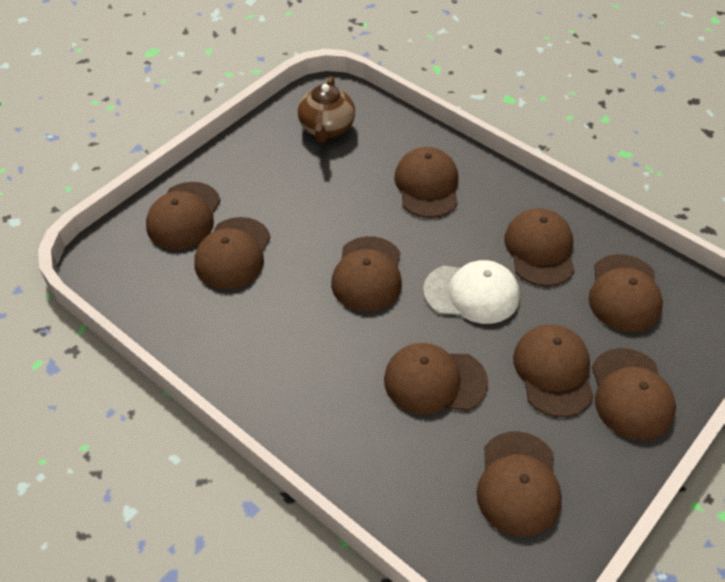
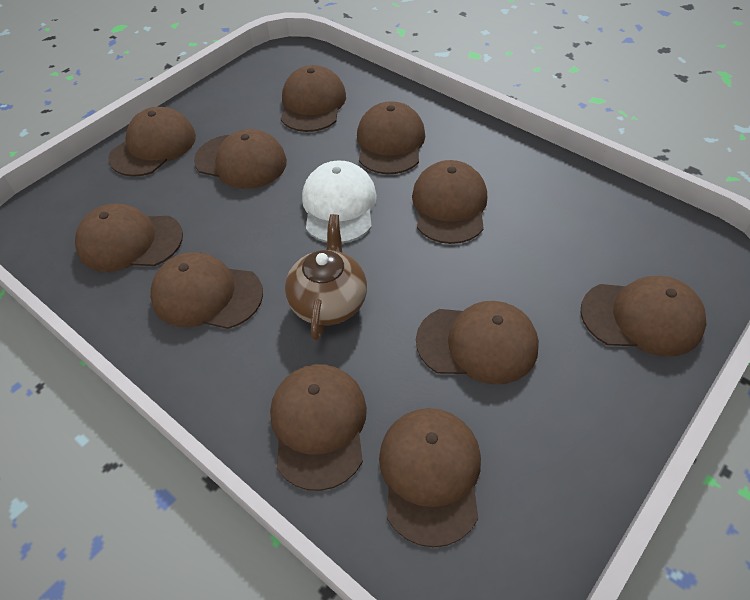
brown cap: [146,182,221,250] [194,217,271,290] [331,236,402,312] [384,343,488,414] [394,147,458,218] [476,431,562,537] [504,208,575,287] [513,325,594,417] [588,254,663,332] [592,348,676,440] = 10 -> [75,203,183,272] [108,107,196,177] [150,252,263,329] [194,129,287,189] [270,364,367,491] [281,65,346,132] [357,101,425,174] [379,408,481,548] [412,160,487,244] [416,301,539,384] [581,276,707,356] = 11

